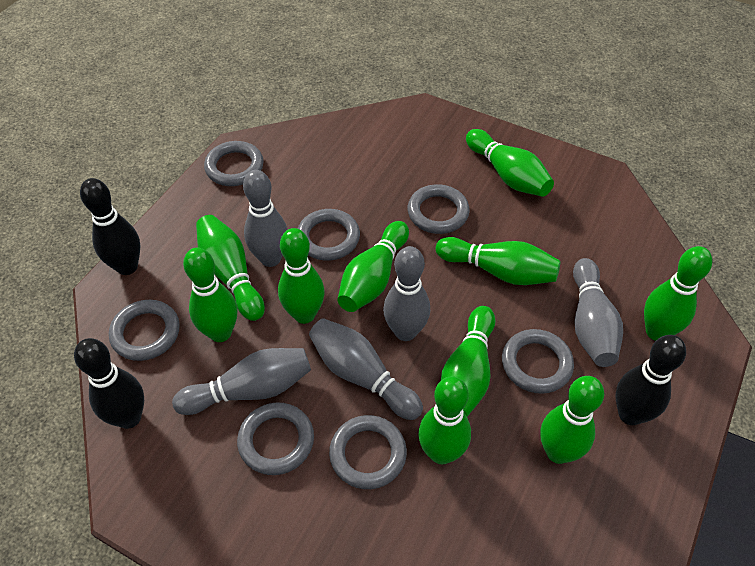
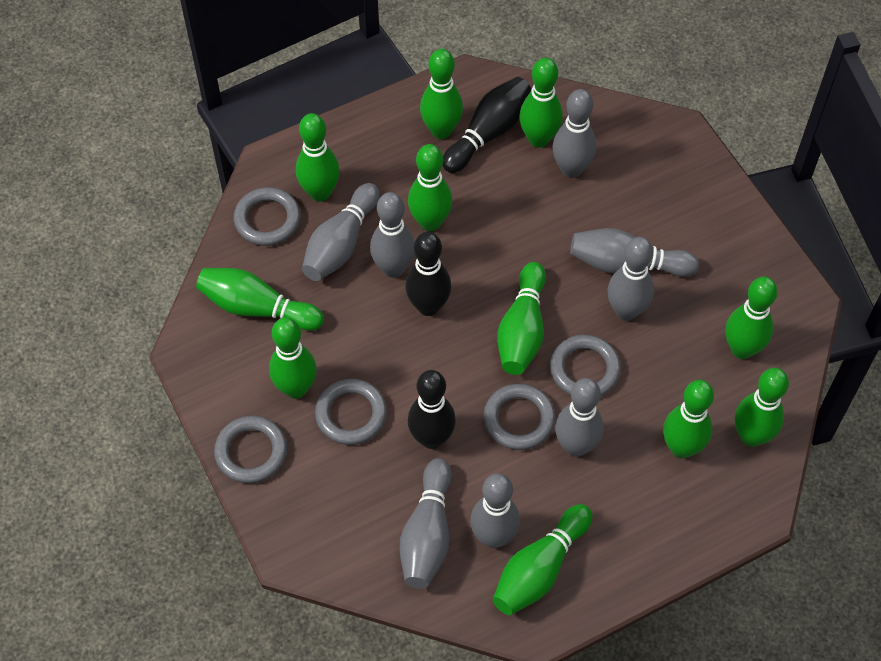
green bowling pin: [183,248,237,342] [196,215,265,321] [278,228,325,324] [338,221,409,312] [418,376,471,464] [436,237,561,285] [441,306,495,417] [466,129,554,197] [540,376,604,464] [644,246,712,341] = 10 -> [196,268,324,331] [269,317,317,399] [296,113,340,202] [408,144,452,231] [420,49,463,139] [493,504,592,615] [497,262,546,375] [519,58,563,148] [663,380,714,458] [726,276,778,359] [735,368,789,447] = 11
grey bowling pin: [172,348,311,415] [243,170,288,267] [309,318,423,420] [383,246,430,341] [573,258,623,367] = 5 -> [302,183,379,281] [370,192,415,278] [400,458,452,589] [470,473,520,548] [552,89,596,178] [555,378,604,457] [570,228,699,277] [608,237,654,321] = 8
grey ring: [109,300,180,361] [204,141,264,186] [237,403,314,475] [298,209,360,261] [329,415,407,489] [408,184,470,234] [502,329,574,394] = 7 -> [214,416,287,483] [234,187,301,246] [315,379,387,445] [483,384,555,450] [550,335,621,396] = 5

